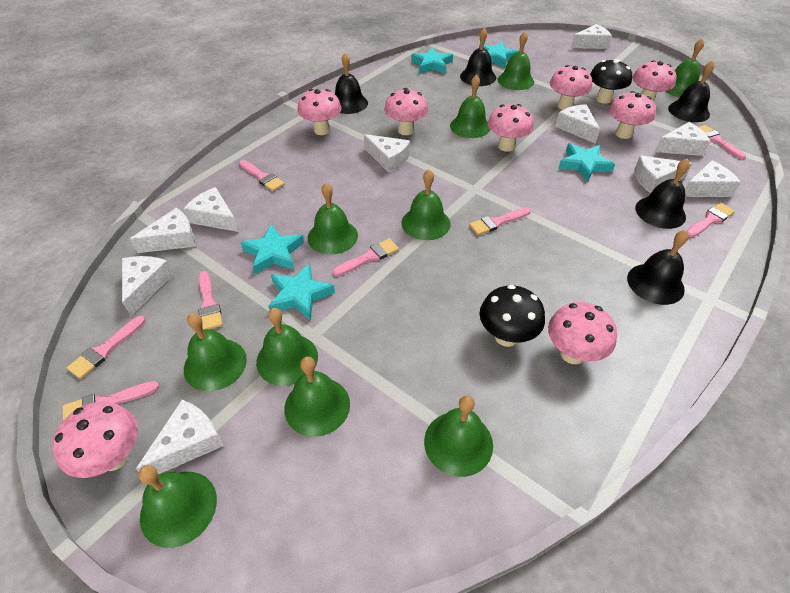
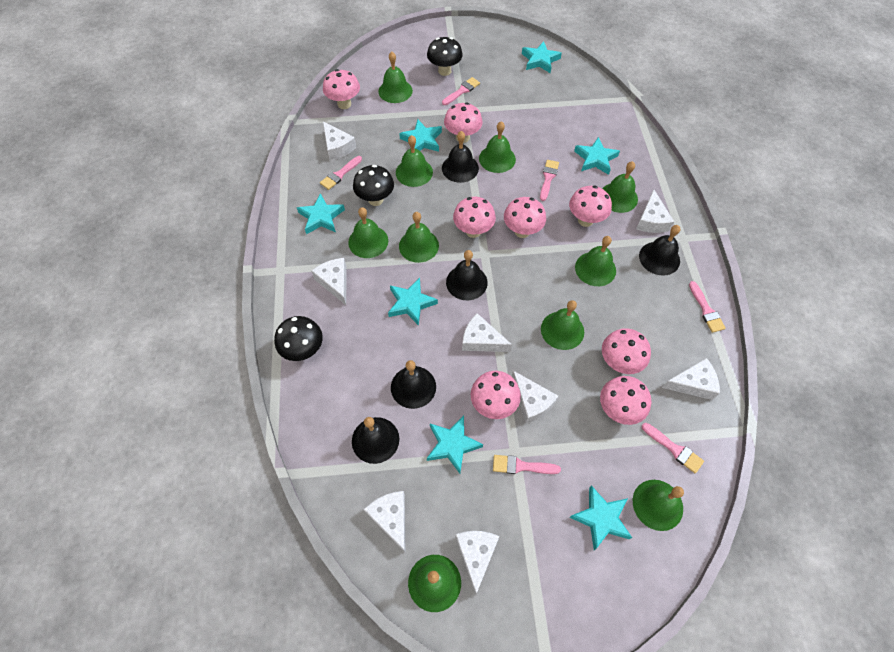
black mushroom: [480,285,545,347] [590,59,632,104] = 2 -> [274,316,323,361] [353,165,394,206] [427,37,463,76] = 3
pink brush: [63,381,159,420] [67,316,146,379] [198,271,223,330] [239,160,285,191] [332,238,399,276] [469,207,531,235] [687,203,735,238] [699,125,746,159] = 8 -> [320,156,362,190] [442,77,480,105] [493,455,561,474] [540,160,559,201] [642,423,704,474] [689,281,726,333] = 6
turquoise star: [240,224,304,274] [268,263,335,321] [411,48,453,74] [479,42,519,68] [559,143,615,182] = 5 -> [297,193,345,234] [388,278,438,326] [399,119,442,152] [427,416,483,473] [522,41,562,73] [569,485,632,550] [574,137,620,175] = 7
white cheese: [122,256,174,316] [130,208,196,253] [136,400,224,474] [184,187,239,232] [364,134,410,173] [555,104,600,144] [571,24,612,49] [634,156,693,193] [655,122,711,156] [685,160,741,197] = 10 -> [311,258,347,305] [323,121,356,160] [364,491,405,552] [455,531,500,595] [462,313,512,352] [512,371,558,423] [636,190,674,233] [662,358,720,400] = 8

